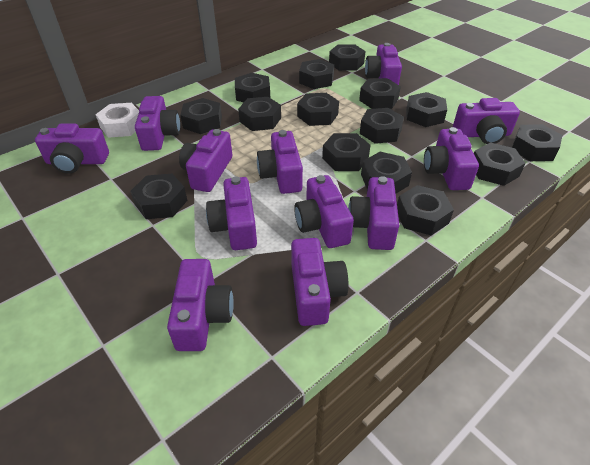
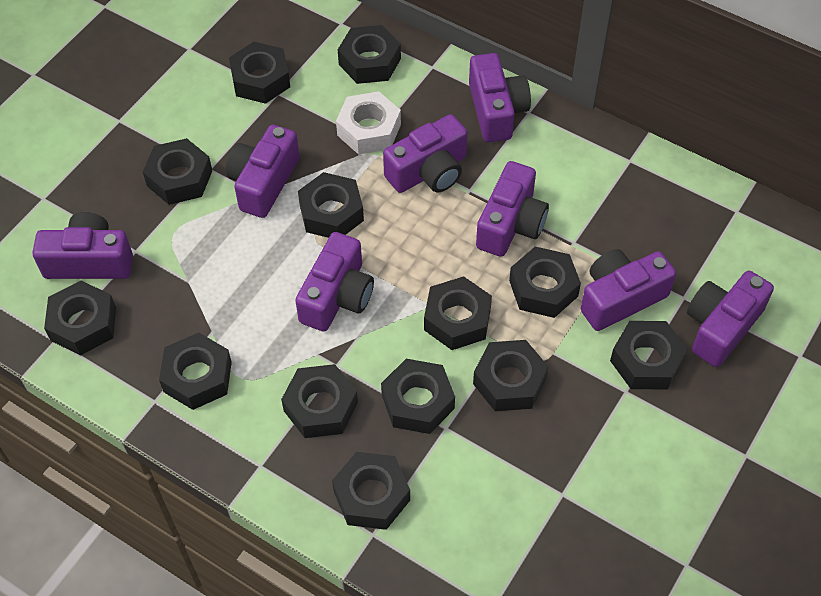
black nut: [130,174,187,219] [180,98,222,134] [235,73,270,102] [238,97,281,131] [297,93,339,126] [299,59,334,89] [322,133,371,171] [329,44,366,71] [359,78,401,109] [360,108,404,144] [361,152,412,193] [397,185,454,236] [406,92,447,127] [474,142,526,186] [512,124,563,161] = 15 -> [44,281,116,355] [143,138,212,205] [159,333,232,410] [229,42,290,104] [281,364,358,438] [298,172,364,238] [332,452,410,530] [338,25,401,84] [381,359,455,434] [424,276,492,350] [473,340,549,411] [509,247,581,318] [610,321,688,390] = 13
purple camera: [35,124,109,174] [135,96,180,151] [167,259,234,351] [179,129,232,192] [206,177,257,250] [257,130,303,194] [291,238,349,326] [294,175,354,248] [348,176,399,250] [365,43,402,85] [424,127,479,190] [453,98,520,144] = 12 -> [32,212,133,279] [226,125,300,218] [295,232,374,332] [383,114,468,193] [469,53,531,142] [476,161,549,257] [581,249,676,331] [687,271,774,367] = 8

